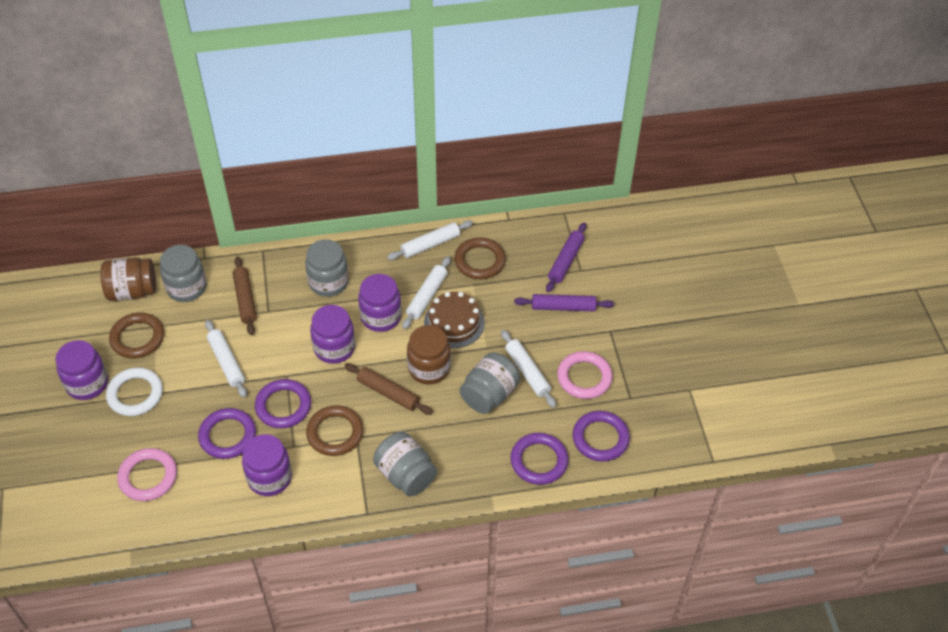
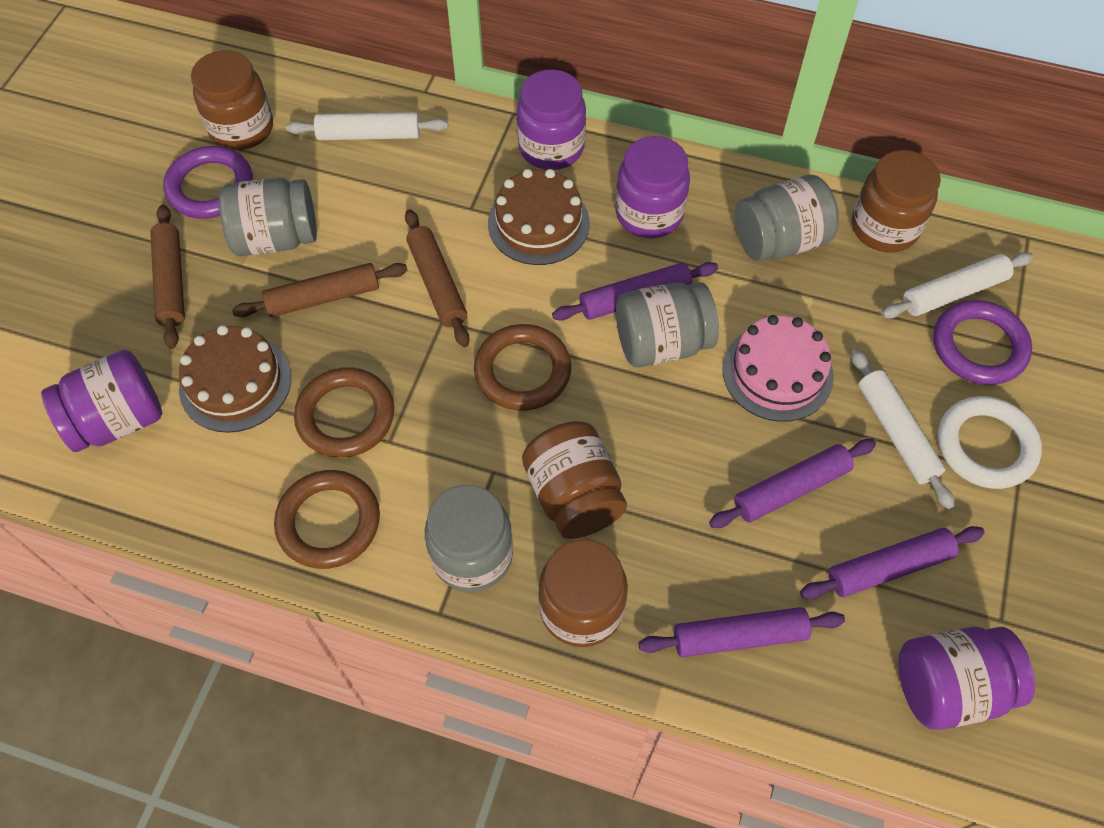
brown cake: [424,292,485,348] = 1 -> [179,325,291,433] [488,169,590,265] = 2
brown jar: [101,257,156,301] [407,325,451,385] = 2 -> [191,50,273,150] [522,421,627,539] [538,539,628,647] [852,150,941,252] = 4
brown rolling pin: [233,257,257,335] [345,363,433,415] = 2 -> [150,205,185,349] [232,263,408,317] [405,209,470,347] = 3
pink cake: none = 0 -> [722,315,834,422] = 1
pink ring: [117,448,177,501] [557,351,613,399] = 2 -> none = 0
purple ring: [198,408,256,459] [255,379,311,428] [510,433,569,485] [573,411,630,462] = 4 -> [163,146,253,219] [933,300,1032,385] = 2
purple rolling pin: [514,294,614,311] [546,222,586,292] = 2 -> [552,262,718,321] [639,607,845,657] [709,439,876,528] [800,526,985,599] = 4
white rolling pin: [205,320,247,398] [387,220,473,260] [402,256,451,329] [501,330,556,408] = 4 -> [286,112,448,140] [851,349,955,509] [881,252,1034,319] = 3

